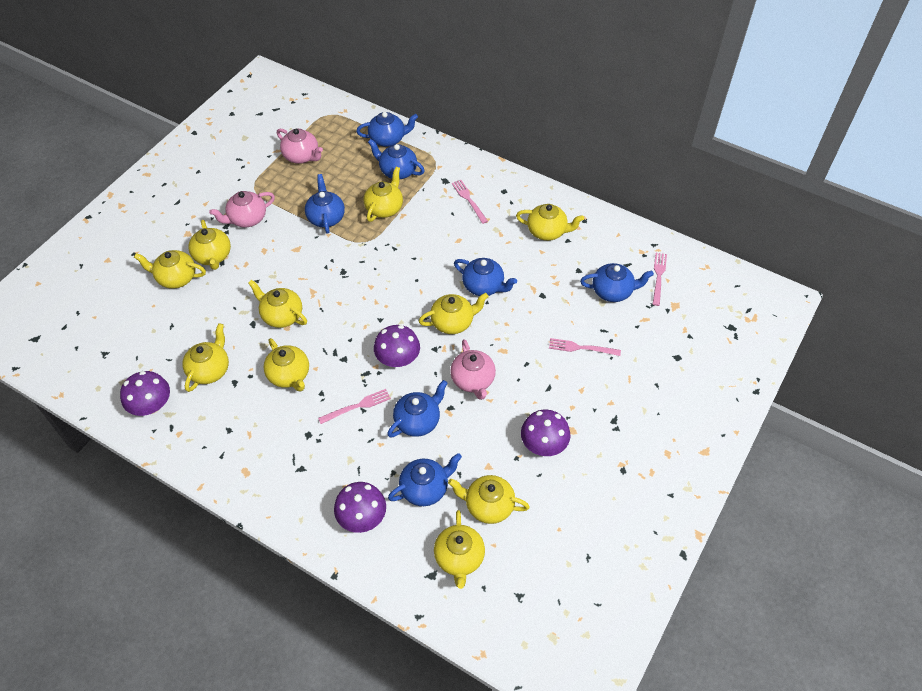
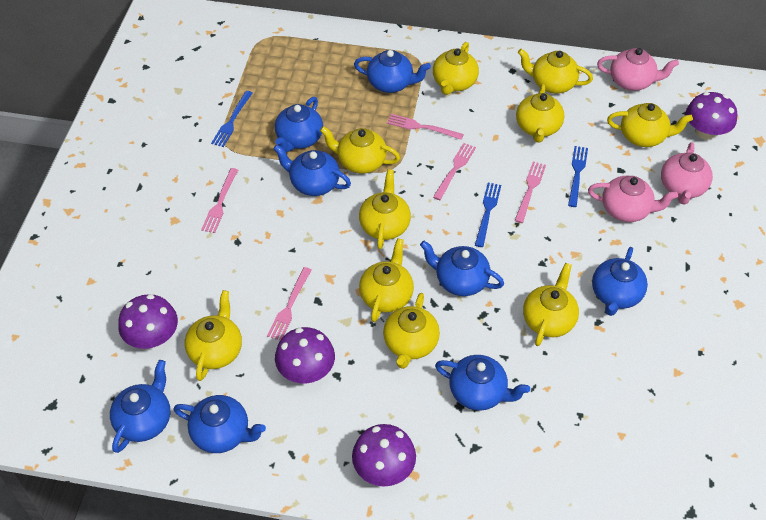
blue fork: none = 0 -> [211,91,253,147] [475,183,501,247] [568,146,588,207] = 3
blue teapot: [305,174,345,234] [356,112,418,147] [368,139,425,179] [387,380,448,437] [388,453,462,506] [454,258,517,296] [580,263,654,302] = 7 -> [110,360,170,453] [173,395,266,453] [273,145,351,196] [275,97,323,152] [354,50,431,93] [420,241,504,296] [435,355,530,411] [592,247,648,316] = 8
pink fork: [318,389,391,424] [452,180,488,224] [549,338,621,356] [653,253,667,306] = 4 -> [201,168,238,233] [267,267,312,341] [387,114,464,140] [433,143,476,200] [515,162,546,223] = 5

